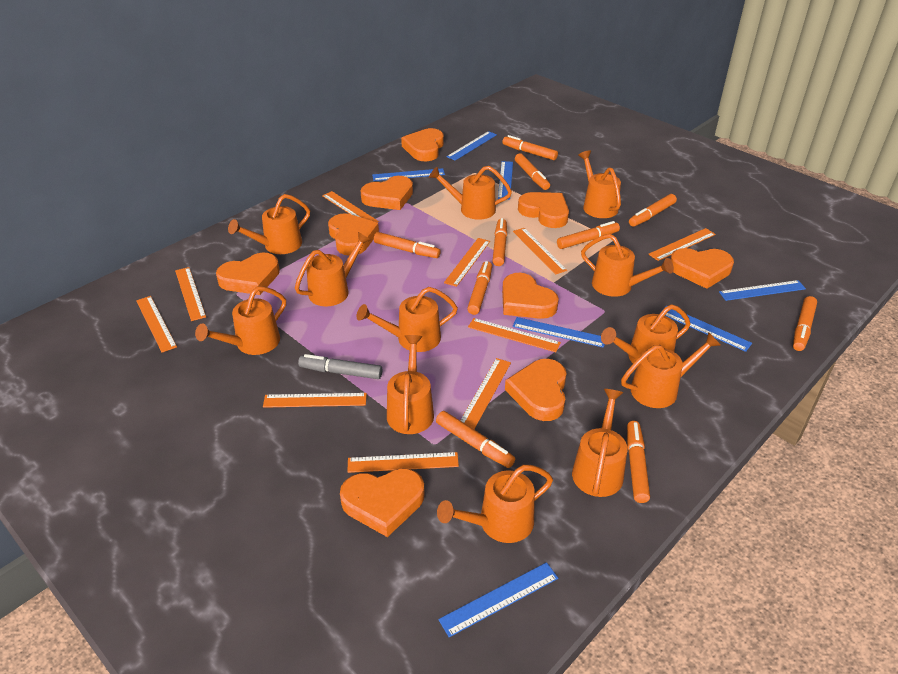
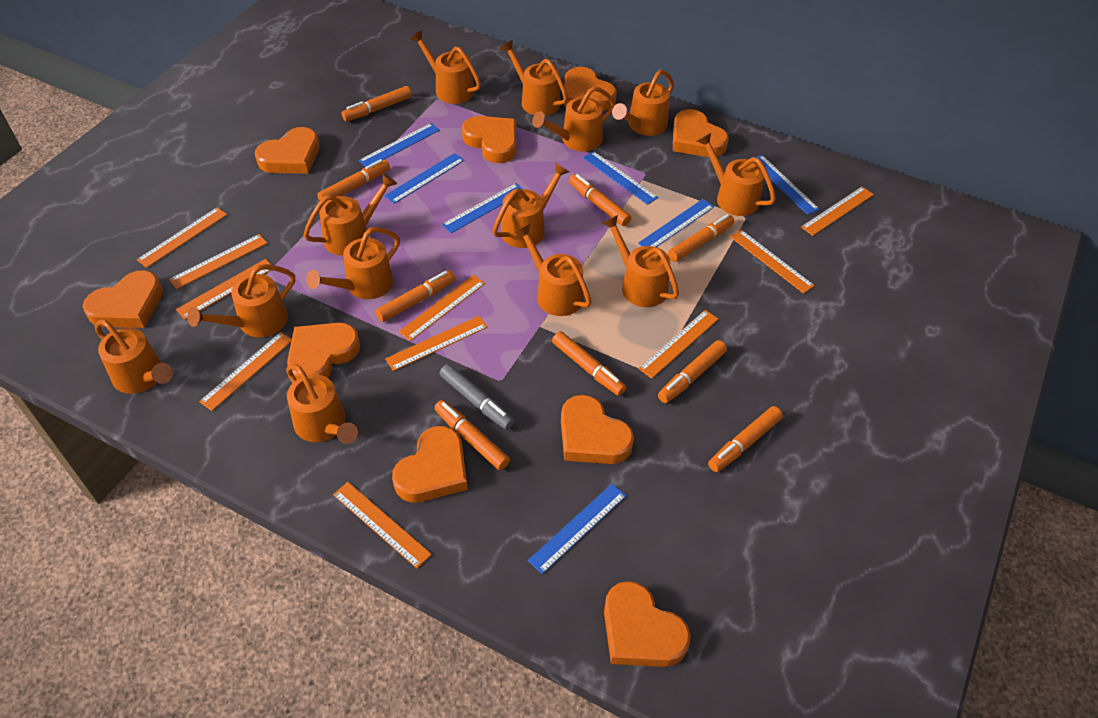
orange marker: [374,232,441,258] [436,411,515,468] [467,261,492,315] [493,218,507,266] [502,135,558,160] [515,153,550,190] [557,221,620,249] [627,421,650,503] [629,194,677,227] [793,296,817,351] = 10 -> [317,159,390,201] [341,86,412,121] [375,270,455,322] [434,400,510,470] [552,331,626,396] [569,174,631,226] [658,340,727,403] [668,214,734,262] [708,406,783,472] = 9
orange watering can: [195,286,286,355] [228,194,310,254] [295,232,370,306] [357,287,458,352] [387,335,434,434] [429,166,512,220] [437,465,553,543] [572,389,627,497] [578,150,621,218] [581,234,674,297] [601,304,691,363] [621,332,721,408] = 12 -> [95,319,173,394] [187,264,295,337] [286,364,358,444] [304,173,397,256] [306,227,400,299] [410,30,481,104] [492,163,569,248] [500,40,568,116] [514,224,592,316] [532,86,616,151] [602,215,679,307] [612,70,674,136] [697,133,776,216] = 13

